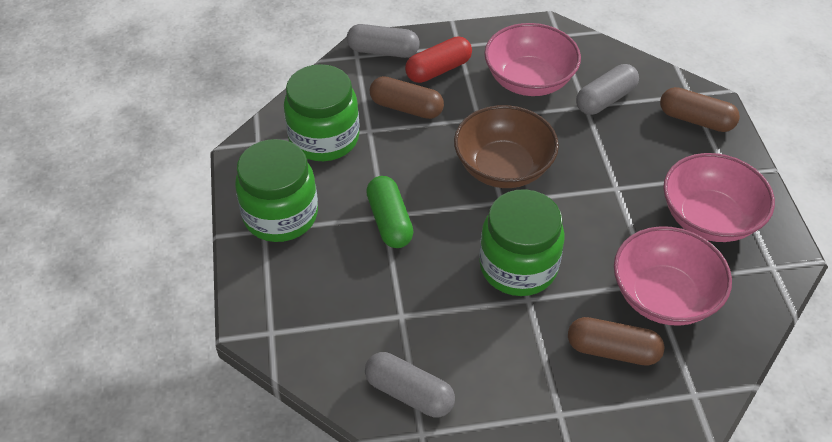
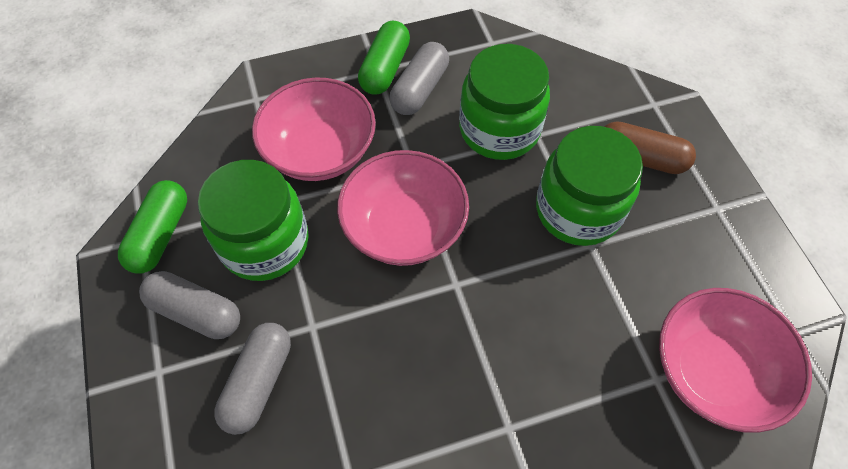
brown bowl: [454,105,559,188] = 1 -> none = 0
brown capsule: [370,76,444,119] [568,317,665,366] [660,87,740,132] = 3 -> [604,121,696,174] = 1
green capsule: [366,176,413,248] = 1 -> [118,180,187,273] [358,21,410,95] = 2
red capsule: [405,36,472,83] = 1 -> none = 0

